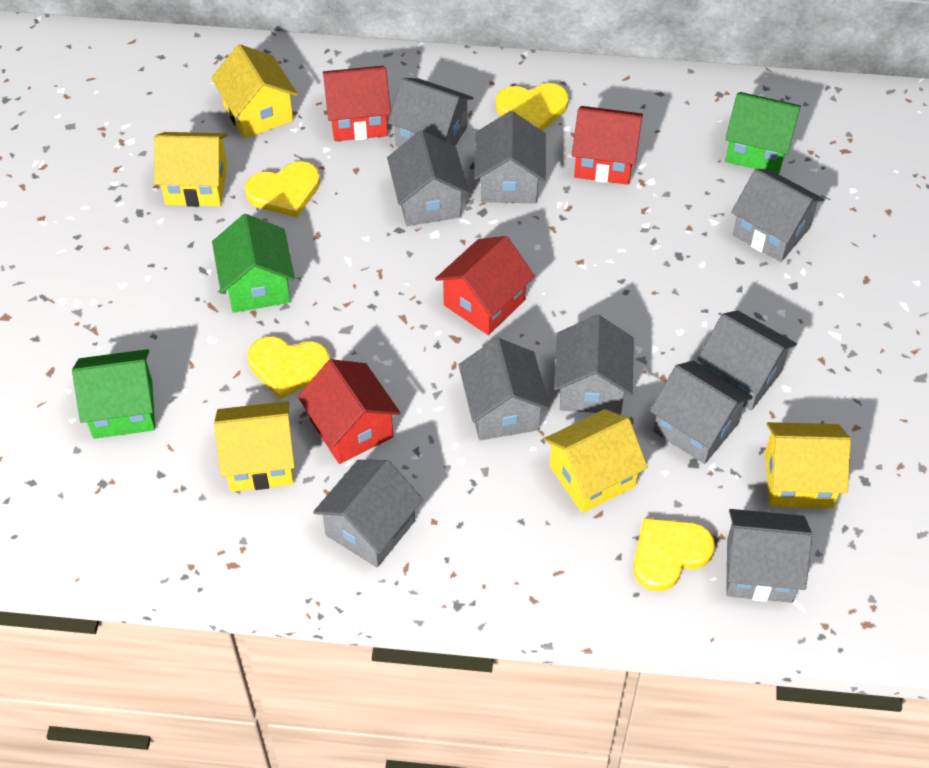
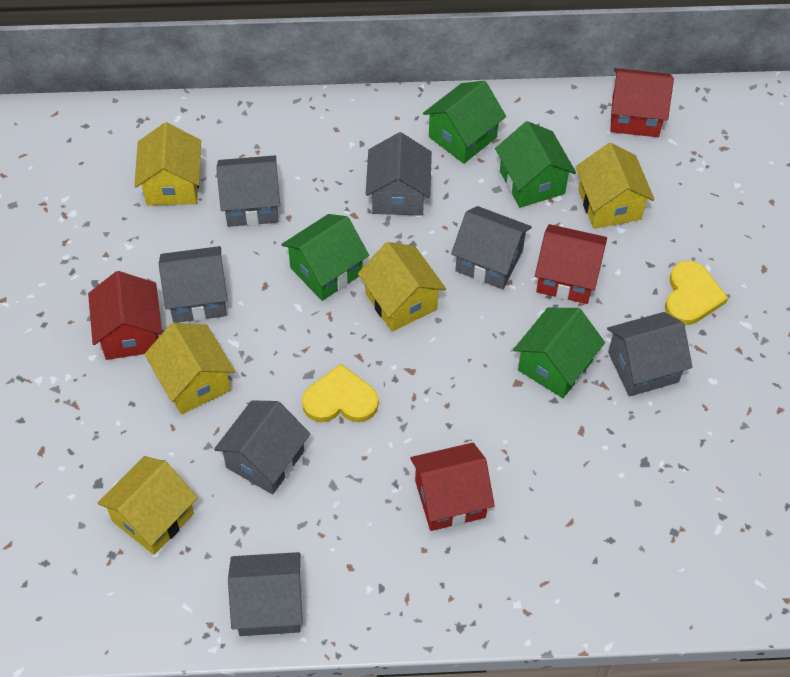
green house: [72,349,155,439] [212,214,295,313] [725,92,801,174] = 3 -> [281,214,369,301] [423,81,506,164] [495,121,576,208] [513,308,605,398] = 4
grey house: [313,460,423,567] [387,130,469,226] [388,78,474,147] [459,338,550,440] [474,111,546,204] [554,315,634,414] [650,361,753,464] [697,310,797,411] [726,509,812,603] [731,169,825,262] = 10 -> [159,246,228,323] [214,400,311,495] [216,155,280,227] [228,552,303,636] [366,132,432,216] [451,206,532,289] [607,312,692,396] = 7
yellow heart: [245,161,320,217] [248,336,330,400] [496,83,569,131] [633,518,715,591] = 4 -> [302,364,379,422] [665,261,728,325] = 2

